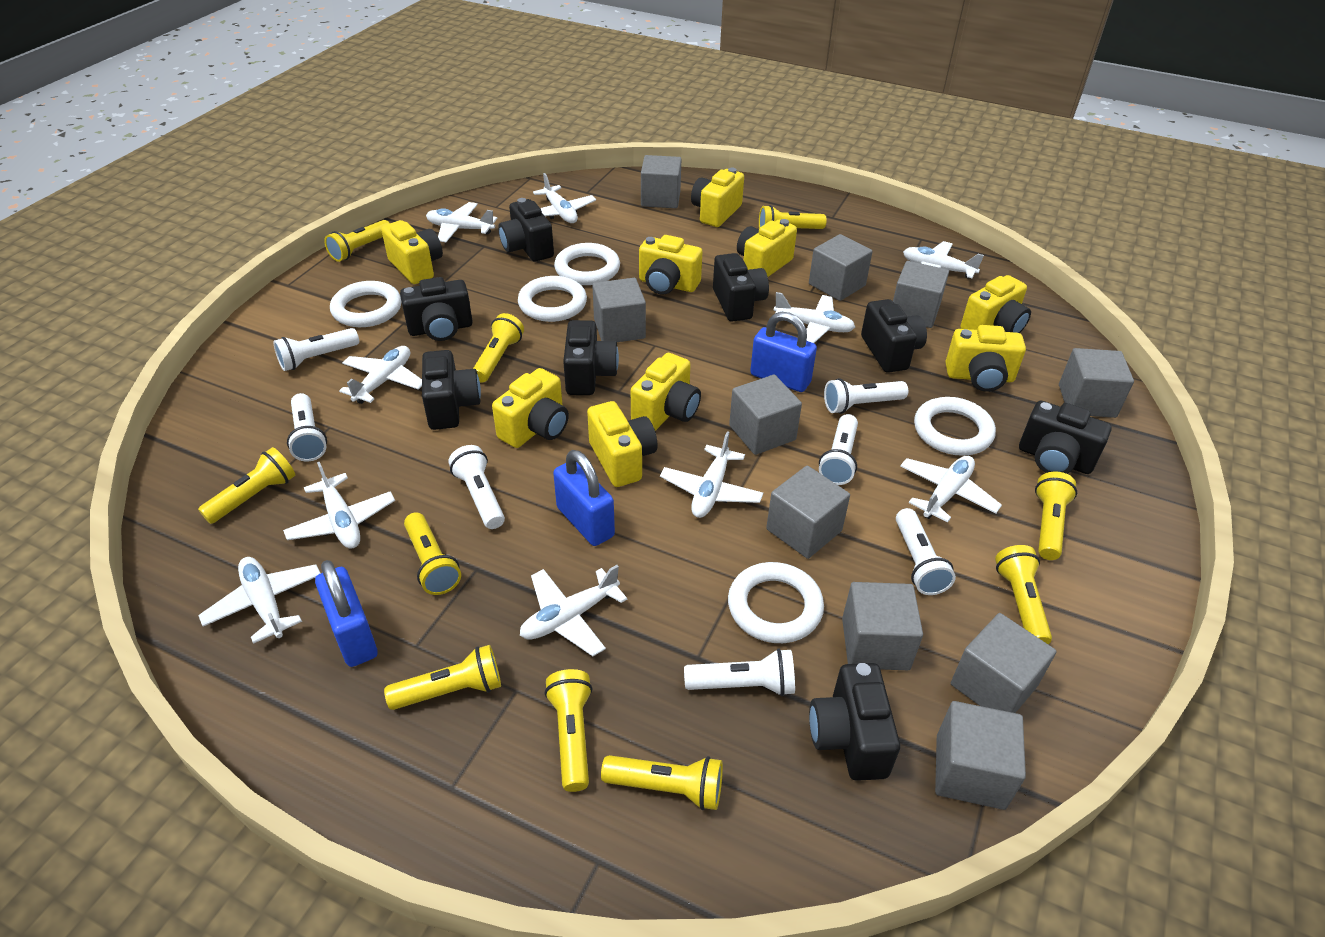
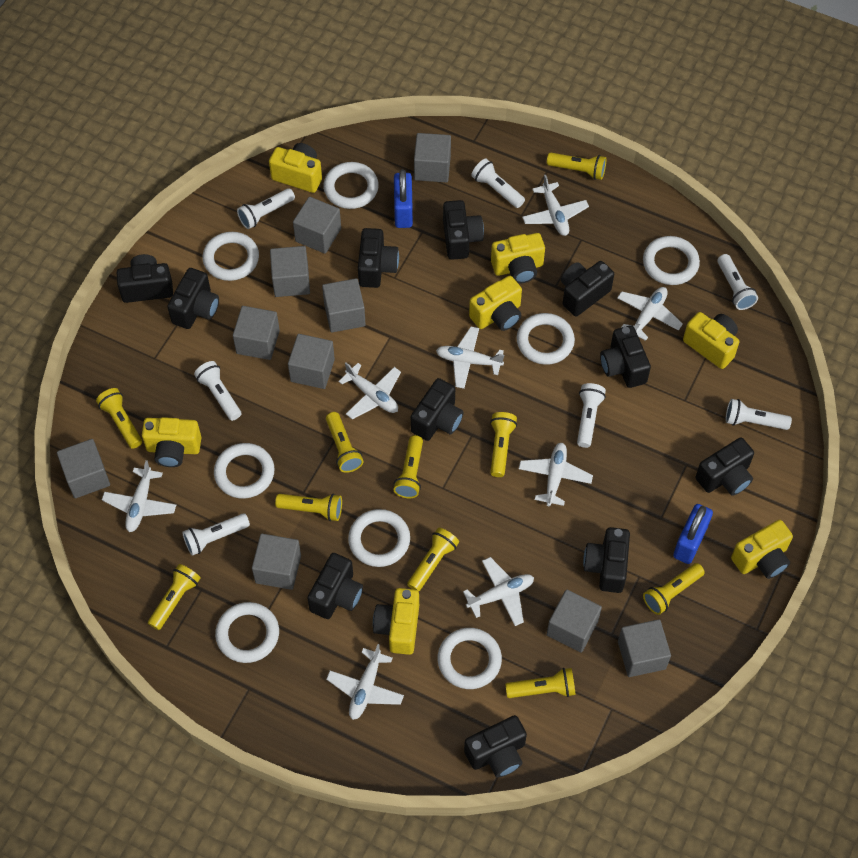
black camera: [400,277,473,341] [422,350,481,430] [498,198,554,262] [563,320,619,395] [713,253,769,322] [809,663,900,781] [861,299,927,373] [1019,401,1112,474] = 8 -> [117,254,173,303] [167,268,219,329] [307,553,363,619] [358,228,399,288] [411,378,464,441] [443,200,484,260] [464,715,527,777] [561,261,614,317] [583,527,630,593] [600,325,651,388] [695,437,754,496] = 11
blue padlock: [315,560,378,667] [553,450,615,546] [750,312,817,392] = 3 -> [394,169,413,228] [673,504,713,564] = 2
white plane: [198,557,321,644] [283,462,395,549] [339,346,422,404] [426,202,498,242] [520,565,627,656] [533,173,596,223] [660,431,763,518] [773,292,855,343] [900,456,1002,523] [903,241,984,278] = 10 -> [102,460,176,532] [326,644,404,720] [338,362,401,420] [436,327,504,389] [463,557,534,626] [519,443,593,506] [522,175,589,236] [617,287,683,341] = 8
white ring: [330,281,401,327] [518,276,587,322] [554,243,620,285] [728,562,824,643] [914,397,996,456] = 5 -> [202,232,259,281] [214,443,275,499] [215,602,279,663] [323,162,379,209] [348,509,410,567] [438,628,502,689] [516,313,575,365] [643,236,700,285] = 8
yellow camera: [381,220,443,284] [492,368,569,448] [587,401,658,487] [631,353,701,431] [639,235,703,295] [691,168,744,227] [737,219,797,277] [945,325,1026,392] [961,275,1031,333] = 9 -> [142,417,201,467] [269,143,322,193] [373,588,419,655] [469,276,522,331] [491,233,545,283] [683,312,739,369] [731,520,793,579] = 7

